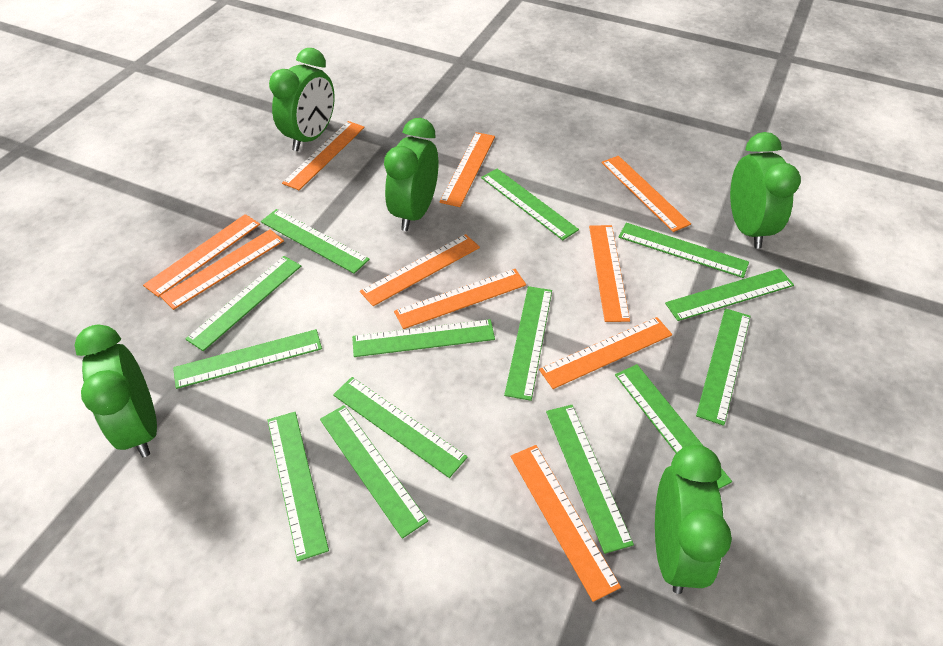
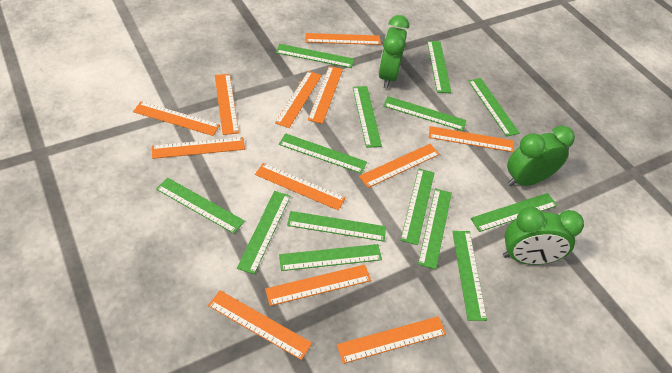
green clock: [74,324,157,457] [269,48,335,151] [384,118,438,231] [655,445,732,594] [730,132,801,249] = 5 -> [378,15,409,88] [503,207,584,265] [507,126,575,187] = 3
orange ruler: [143,214,260,297] [160,229,284,310] [282,121,365,190] [360,234,480,306] [394,269,526,329] [440,132,495,207] [510,445,621,602] [539,317,672,389] [589,225,630,322] [601,156,691,232] = 10 -> [133,101,220,136] [152,137,245,159] [208,290,312,360] [215,74,239,135] [255,163,346,210] [265,265,371,306] [275,71,322,128] [305,33,381,45] [308,66,343,124] [337,316,446,364] [359,144,440,188] [429,126,514,152] = 12

